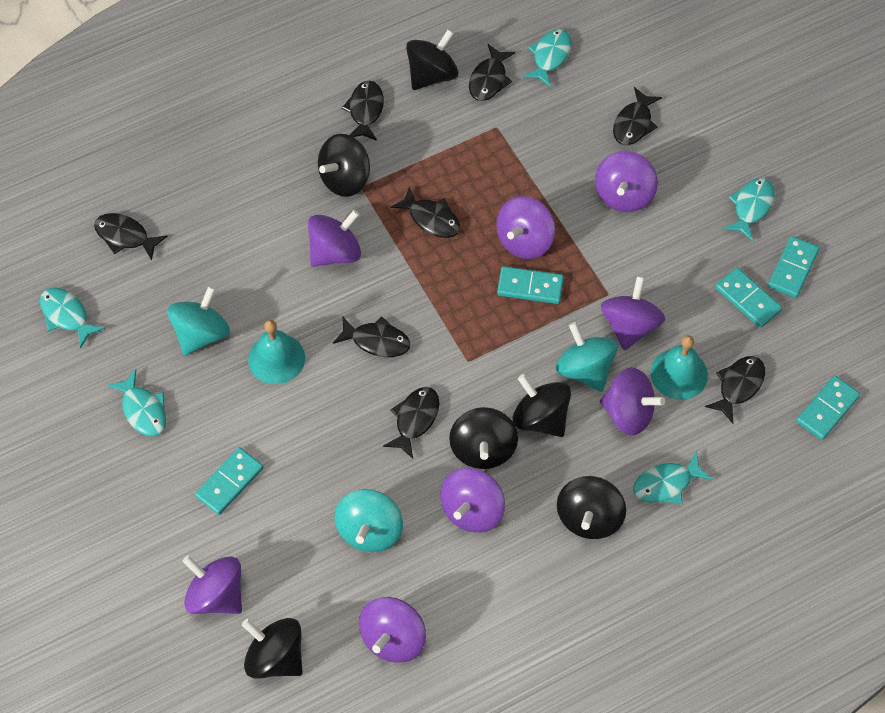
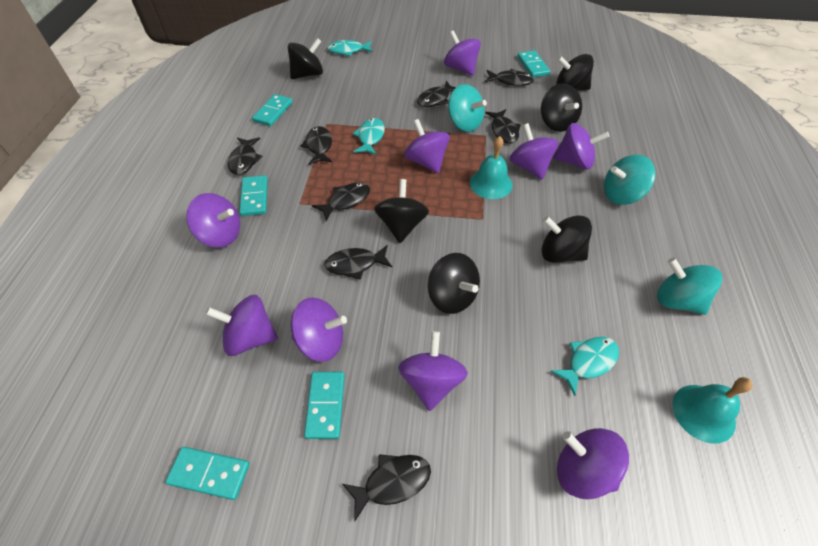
purple spinning top: [182,555,242,614] [308,210,361,267] [359,597,426,663] [440,468,505,533] [496,196,555,259] [595,151,658,212] [600,367,665,435] [601,276,666,350] = 8 -> [186,193,240,248] [206,295,278,356] [291,298,347,362] [398,331,468,411] [404,119,450,174] [444,30,481,76] [509,123,559,180] [553,123,610,169] [557,428,629,499] = 9
turquoise fish: [40,288,105,349] [108,369,166,436] [523,29,572,87] [633,451,712,504] [724,178,775,241] = 5 -> [327,40,372,56] [352,118,385,155] [551,337,619,396] = 3

